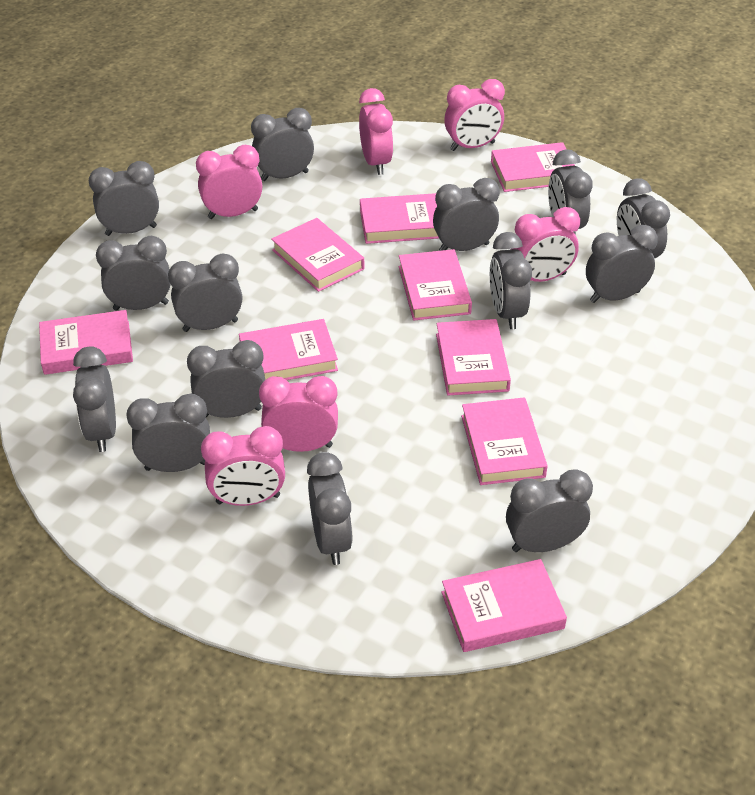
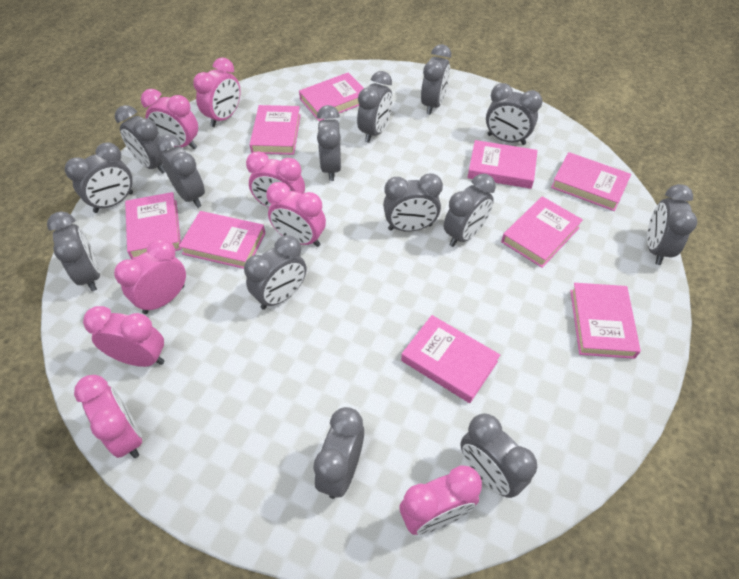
pink clock: [196,145,262,219] [201,426,285,506] [259,376,338,452] [359,88,394,175] [444,79,505,151] [514,207,580,282] = 6 -> [74,375,142,458] [83,306,164,367] [114,238,186,314] [141,89,198,149] [193,57,240,127] [246,151,305,208] [266,182,326,247] [400,466,482,535] = 8

